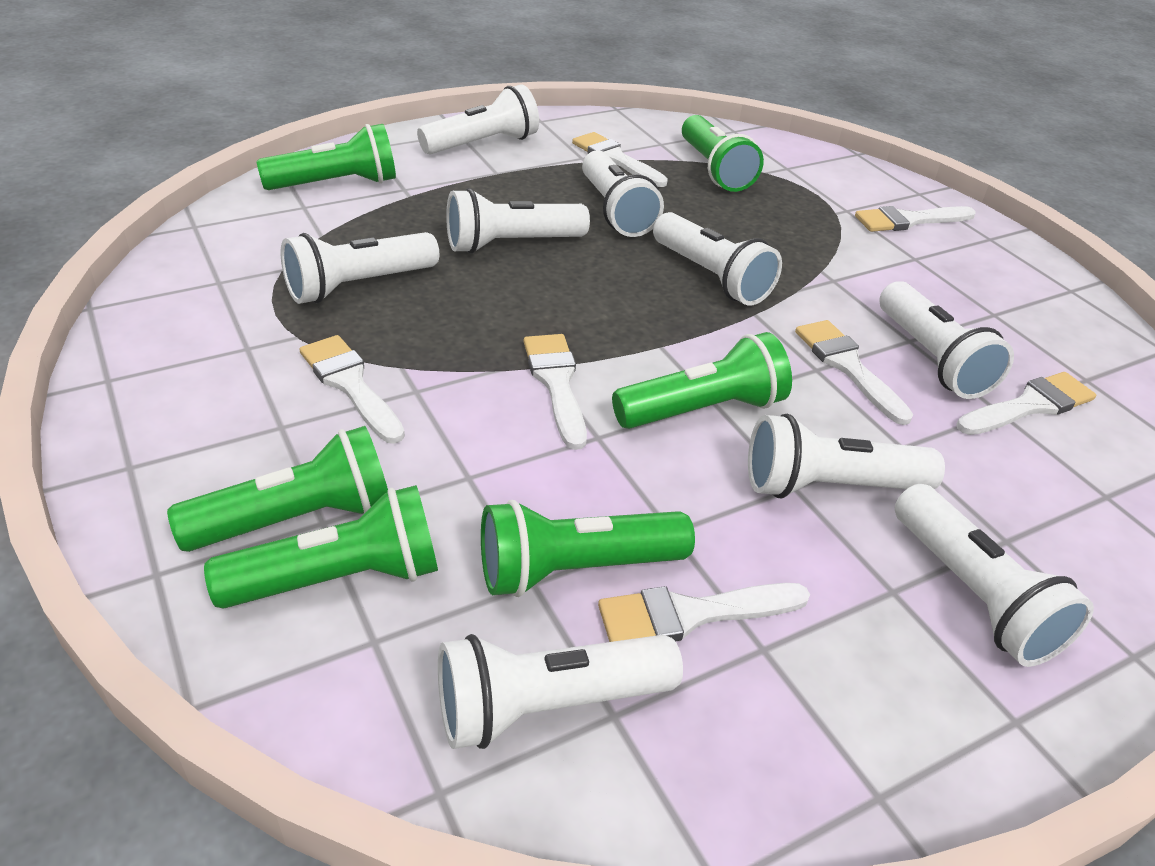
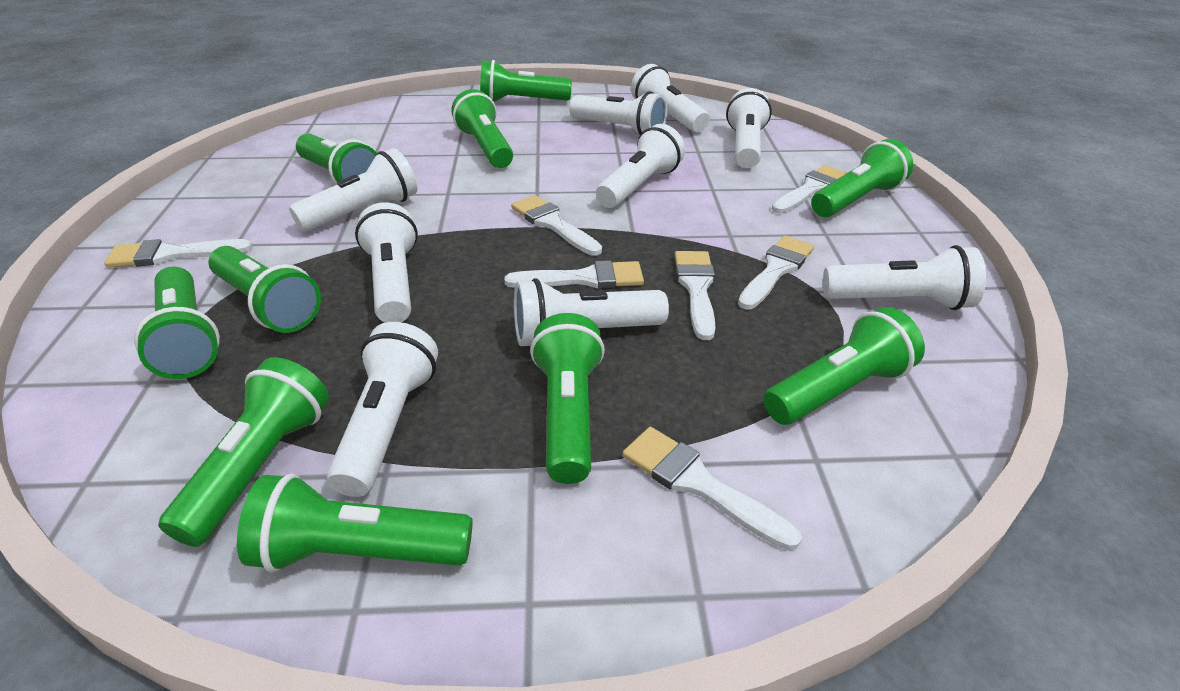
green flashlight: [167,426,388,552] [204,485,438,609] [256,124,396,190] [481,500,695,597] [612,332,792,429] [682,115,764,192] = 6 -> [134,267,220,379] [158,357,329,547] [209,246,321,333] [237,473,473,572] [296,133,377,185] [451,89,513,168] [480,60,572,102] [530,313,605,484] [764,307,925,425] [811,139,913,217] = 10

